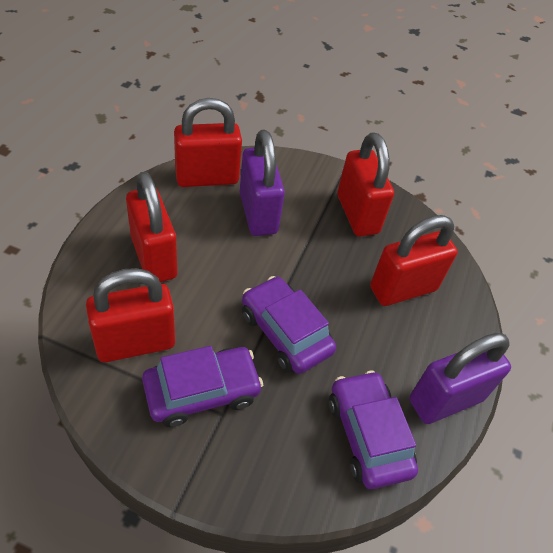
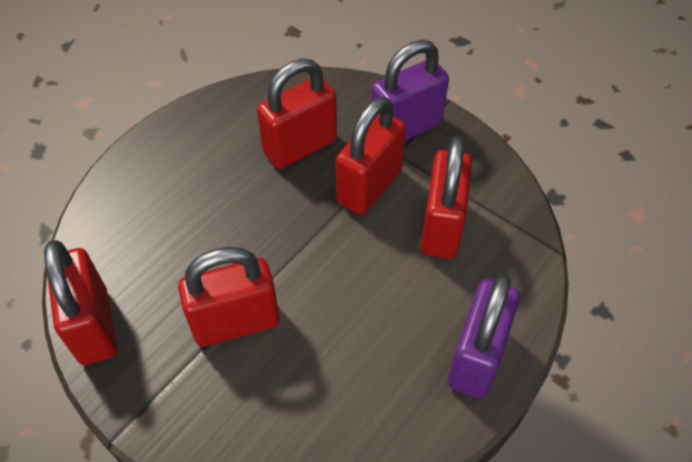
purple car: [142,346,263,427] [242,276,336,374] [329,370,418,489] = 3 -> none = 0

